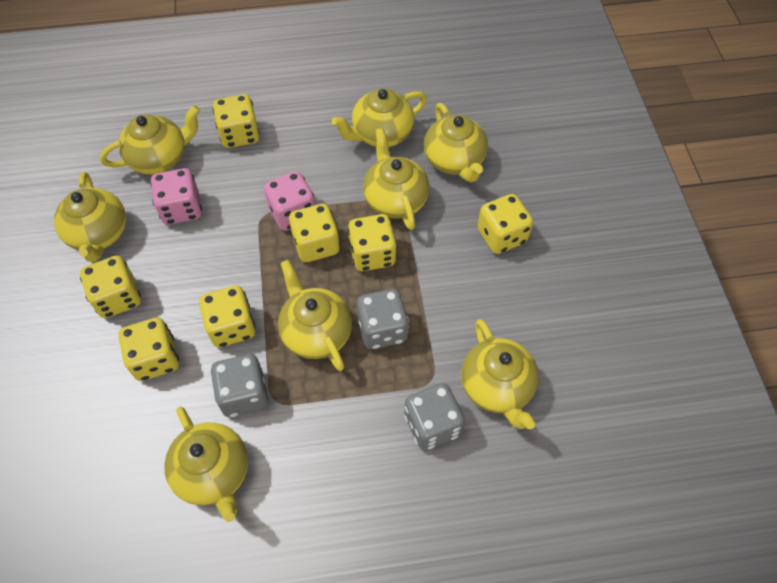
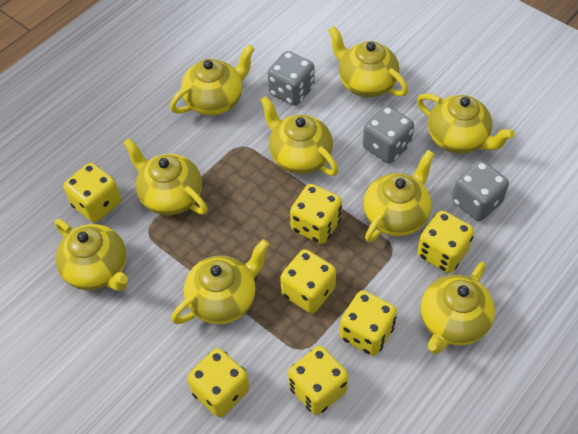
pink dice: [150,168,202,225] [264,171,315,231] = 2 -> none = 0
yellow teapot: [54,172,126,262] [100,105,200,175] [164,407,248,522] [278,260,352,371] [332,89,427,147] [363,128,429,230] [424,103,488,182] [461,319,539,429] = 8 -> [55,219,128,291] [123,138,208,215] [170,45,255,115] [171,239,270,324] [260,96,338,176] [328,26,408,97] [363,150,435,242] [417,93,515,154] [421,262,495,354] = 9

